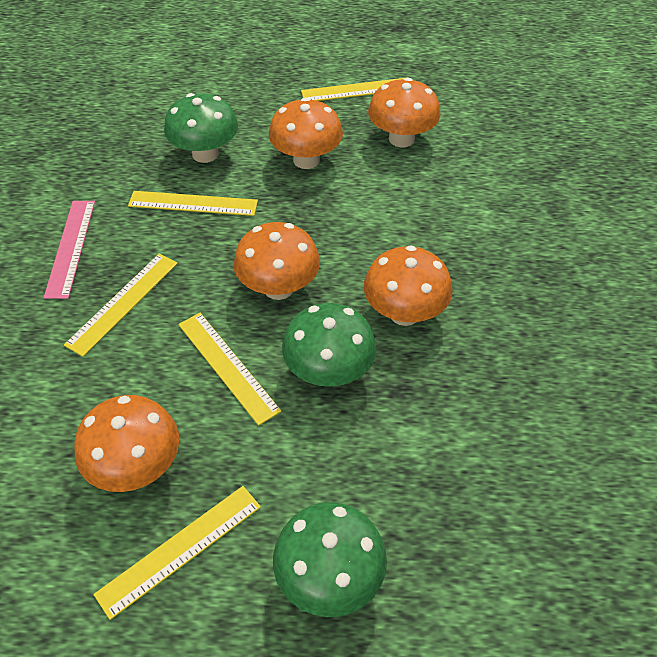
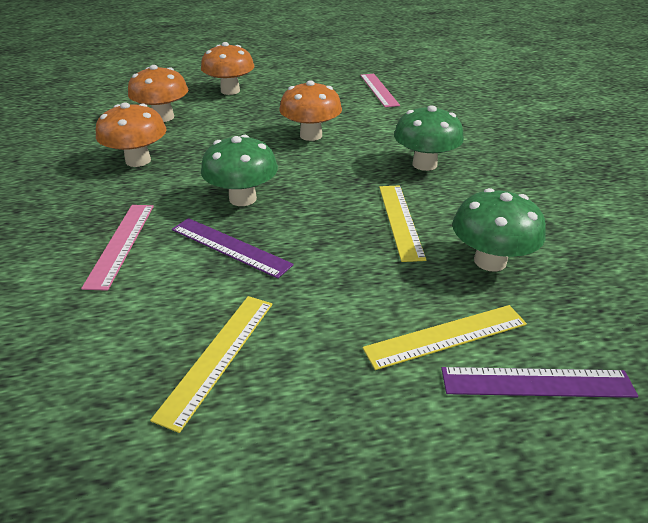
orange mushroom: [74,395,179,492] [234,222,320,300] [269,98,343,169] [364,246,452,326] [368,77,441,147] = 5 -> [96,102,167,167] [128,65,188,122] [201,42,255,95] [279,80,342,141] = 4
pink ruler: [44,201,95,299] = 1 -> [81,205,154,291] [360,74,400,107] = 2
purple ruler: none = 0 -> [172,218,294,279] [441,367,638,398] = 2
yellow ruler: [64,253,178,357] [93,486,261,620] [128,191,258,216] [178,313,281,426] [301,77,408,101] = 5 -> [150,296,273,433] [362,305,527,370] [379,185,426,262] = 3

